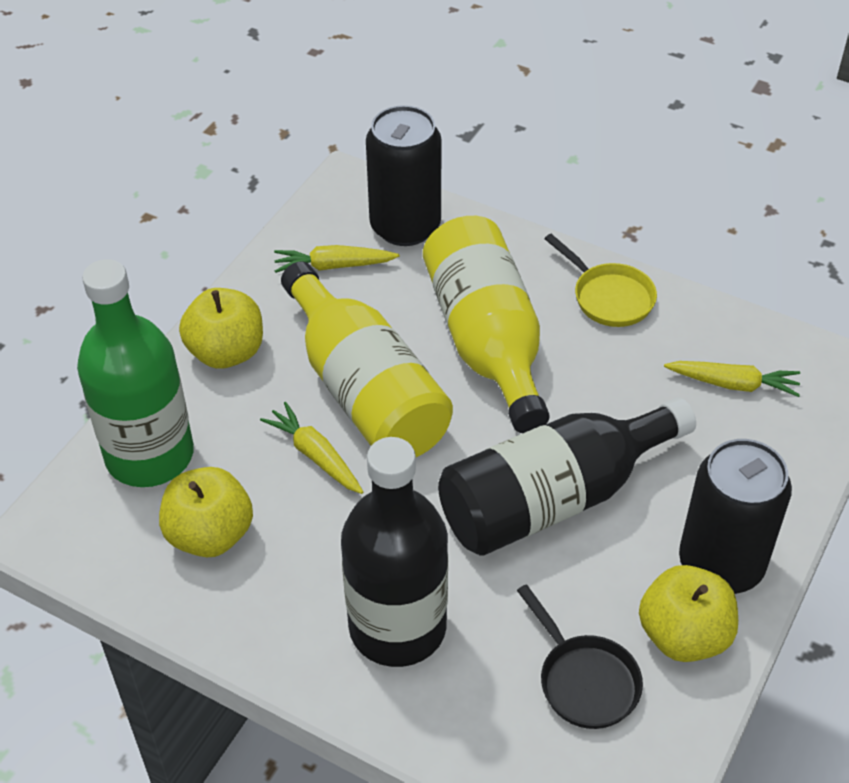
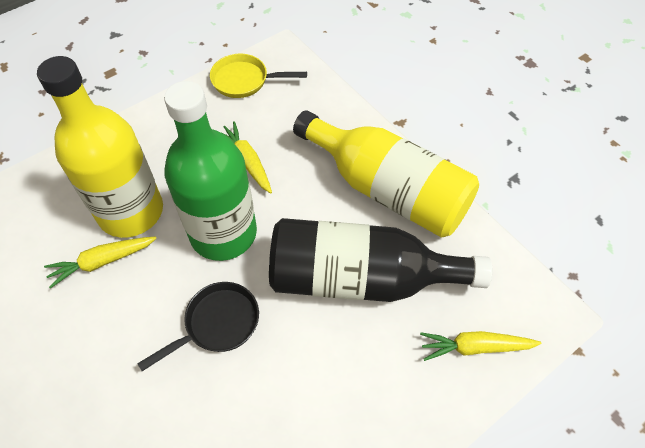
black bottle: [341,437,448,667] [438,397,696,556] = 2 -> [269,218,492,302] = 1
black can: [366,105,442,246] [679,439,792,594] = 2 -> none = 0
yellow apple: [159,467,253,557] [179,288,263,369] [639,565,738,662] = 3 -> none = 0

